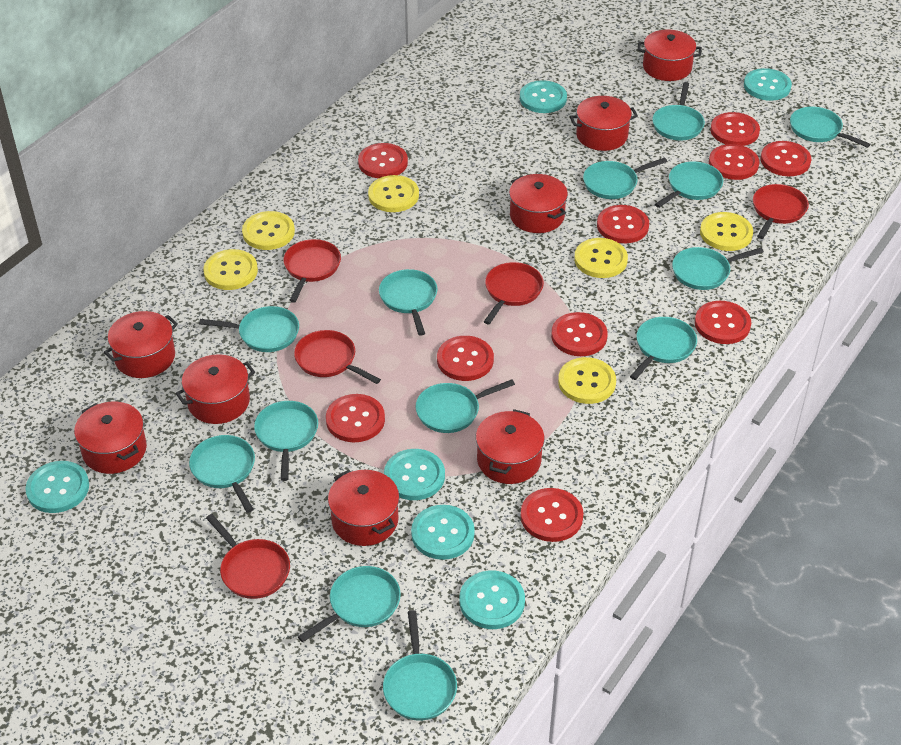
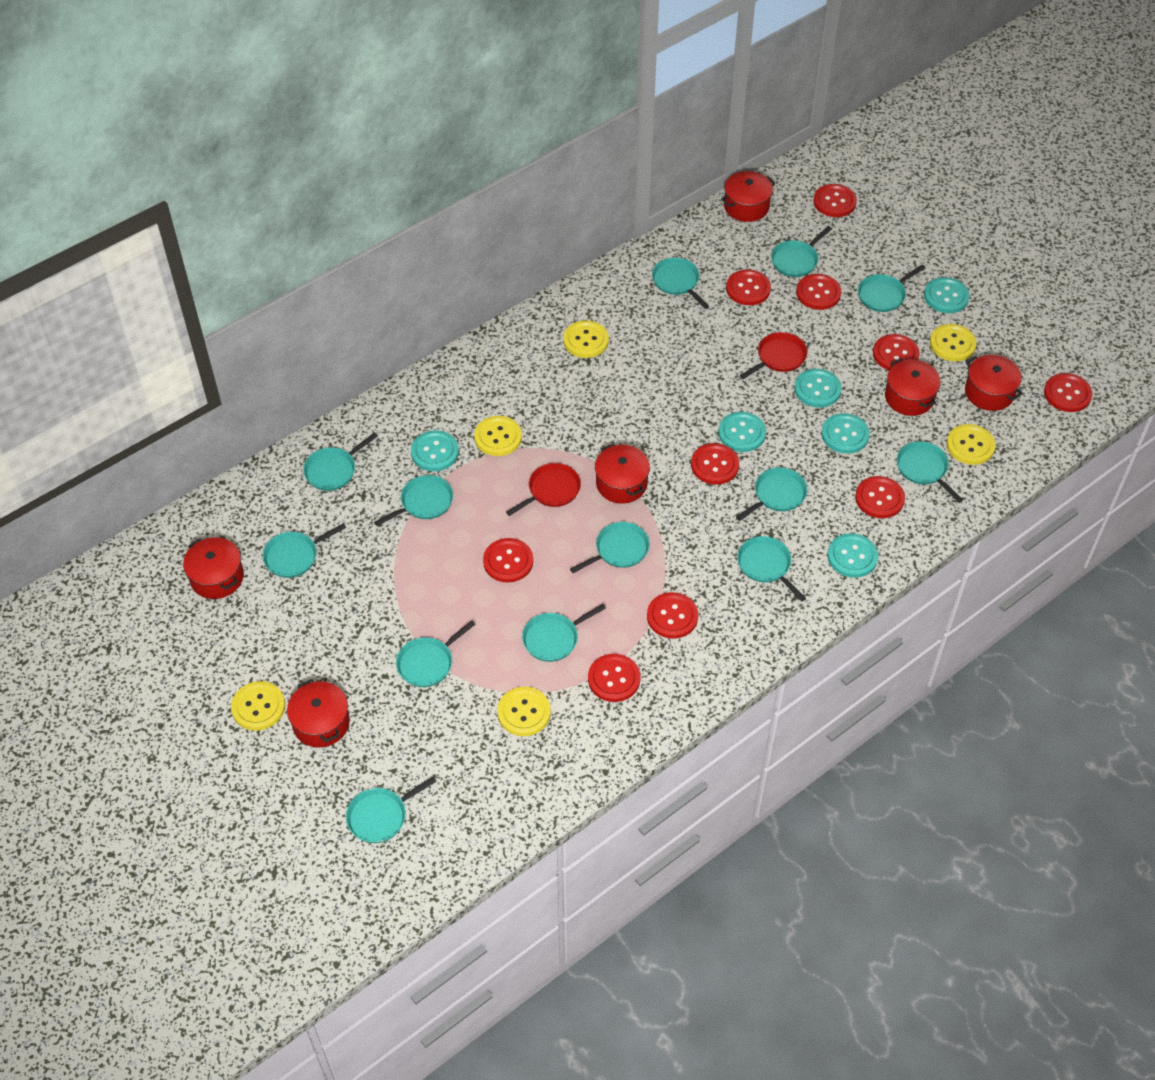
red pan: [206,514,290,599] [283,239,341,303] [294,330,381,384] [484,262,544,324] [753,184,809,239] = 5 -> [506,463,581,516] [740,332,807,379] = 2
red pot: [74,402,147,474] [104,311,178,378] [176,354,255,424] [328,470,399,546] [476,409,545,484] [509,174,568,233] [570,96,638,151] [638,30,702,81] = 8 -> [183,537,244,599] [287,679,350,747] [595,444,650,504] [721,171,775,222] [885,359,941,416] [965,355,1023,411] = 6

